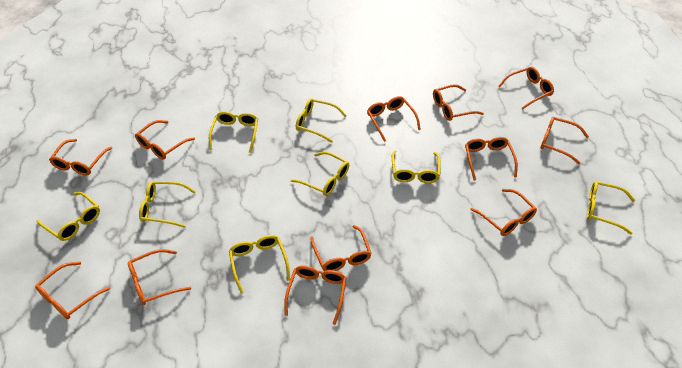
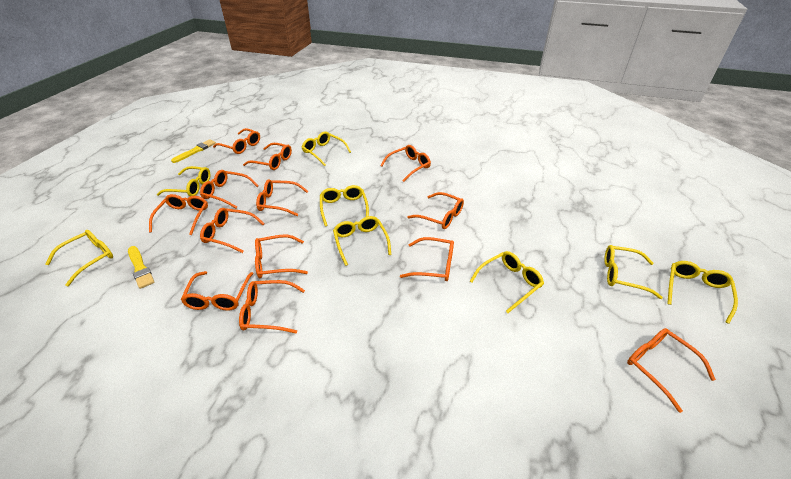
orange glasses: [35,262,110,319] [49,139,112,175] [128,249,191,305] [135,120,195,160] [284,265,346,325] [310,225,371,271] [367,96,421,142] [433,84,484,121] [465,137,518,181] [470,189,537,236] [498,67,554,110] [541,116,589,164] = 12 -> [149,194,208,235] [181,271,254,311] [200,170,259,208] [200,208,265,253] [213,128,260,154] [239,280,305,333] [243,143,292,170] [255,234,308,279] [256,179,308,216] [380,145,431,182] [400,237,454,281] [407,192,464,229] [627,328,716,413] = 13
yellow brush: none = 0 -> [128,246,154,289] [171,139,216,163] = 2

